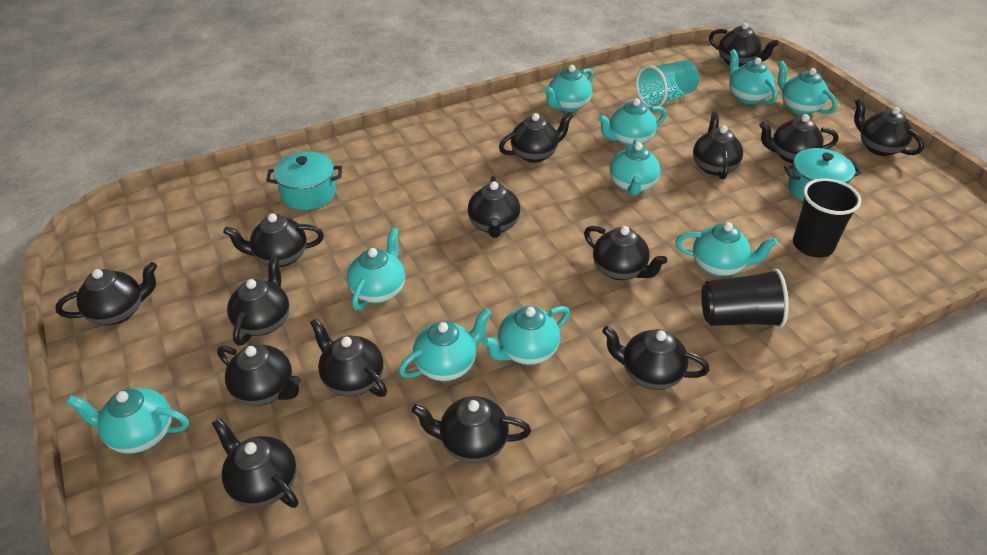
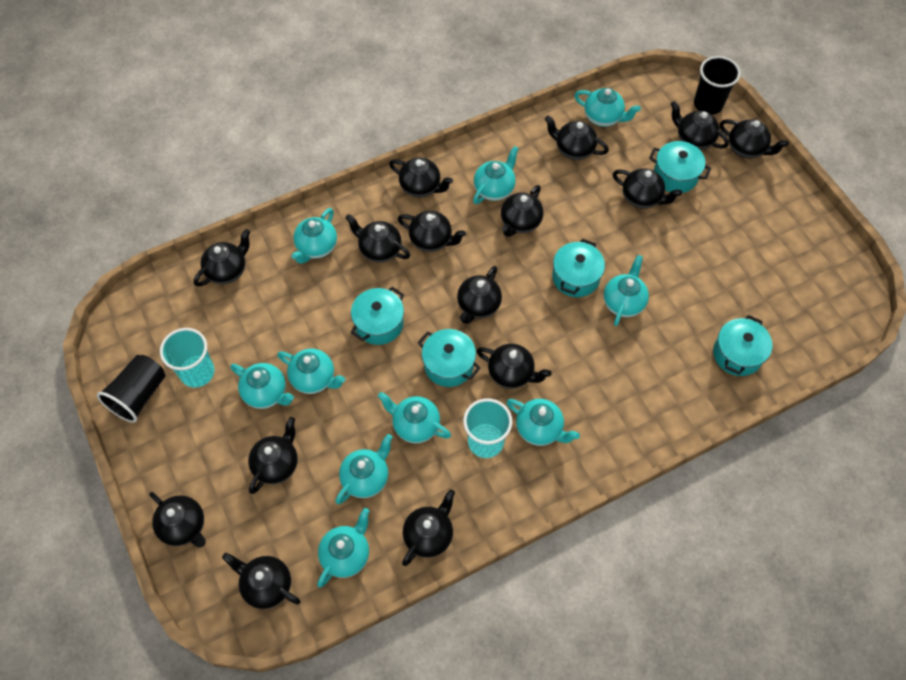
turquoise cup: [636,60,699,108] = 1 -> [160,328,214,388] [463,398,512,458] = 2
turquoise pot: [266,152,342,210] [784,148,862,201] = 2 -> [350,286,404,345] [418,329,481,387] [552,239,605,297] [649,141,711,193] [713,315,772,376] = 5

